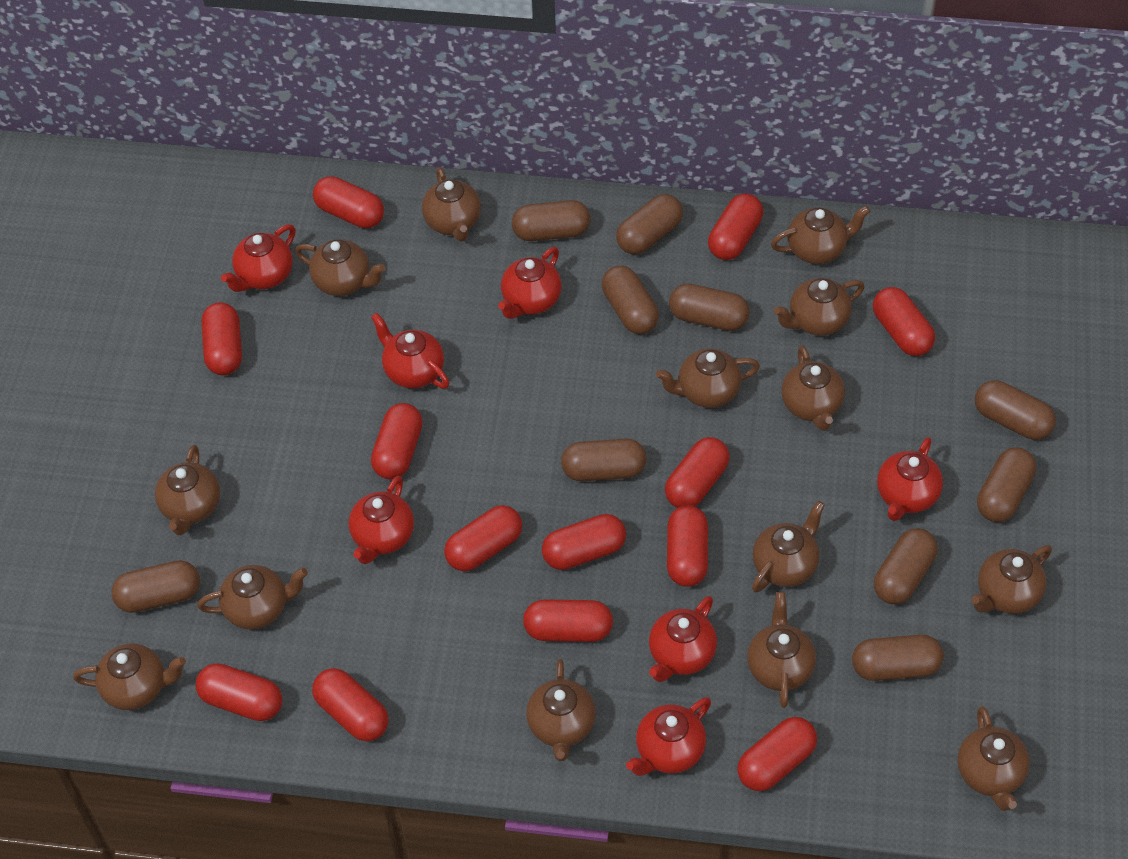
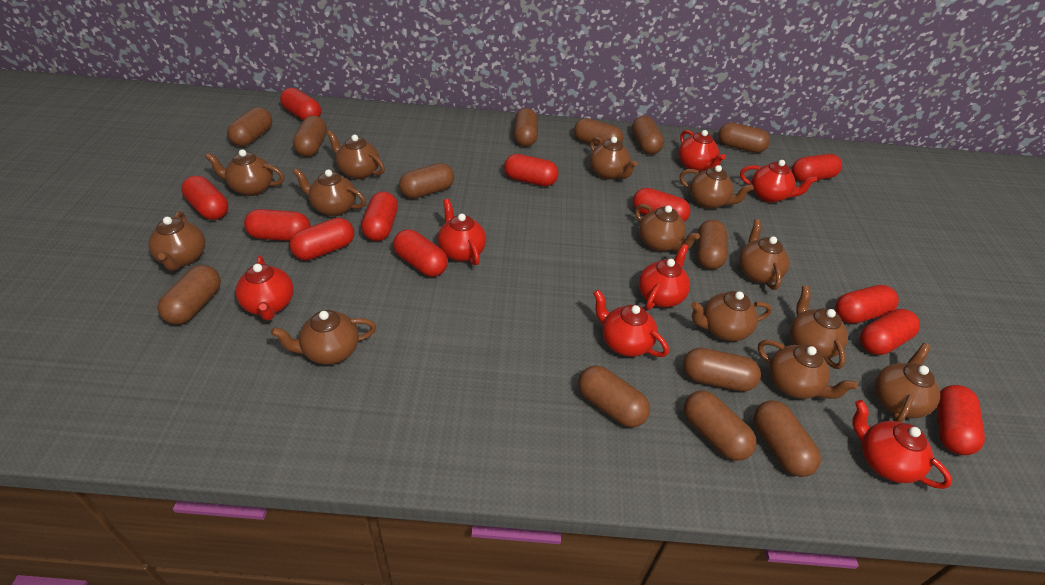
brown capsule: [111,560,200,613] [512,200,590,241] [561,438,647,481] [602,266,659,334] [616,194,683,255] [669,284,749,331] [852,634,943,681] [874,528,938,604] [975,380,1056,440] [977,447,1036,522] = 10 -> [157,265,221,324] [227,107,272,146] [293,116,327,157] [399,163,454,199] [514,108,538,147] [574,118,623,146] [578,365,650,427] [632,116,664,154] [683,348,761,392] [684,391,757,461] [697,219,728,269] [718,122,770,153] [754,400,821,477] = 13
brown teapot: [73,643,186,710] [155,445,220,535] [198,565,308,629] [295,239,385,296] [422,167,481,242] [526,659,596,761] [656,348,760,408] [747,592,816,708] [752,501,825,592] [771,206,870,264] [774,278,865,336] [781,346,845,431] [957,706,1030,811] [972,545,1052,614] = 14 -> [148,211,205,271] [205,149,285,196] [271,310,376,365] [293,168,366,216] [326,130,385,179] [590,137,637,180] [635,204,700,252] [680,165,753,209] [691,291,772,341] [739,219,789,290] [758,340,858,399] [790,286,848,369] [874,343,940,422] = 13
red capsule: [196,663,282,721] [201,302,242,375] [312,668,388,741] [313,176,384,228] [371,403,423,480] [444,505,522,571] [523,599,613,642] [542,514,626,570] [665,437,730,508] [667,505,708,587] [708,194,763,260] [737,717,817,791] [873,287,935,356] = 13 -> [181,176,228,220] [244,209,311,241] [280,88,321,120] [290,218,354,260] [361,191,398,241] [393,229,448,277] [504,154,559,186] [633,188,691,222] [792,154,842,182] [835,285,899,324] [860,309,920,355] [937,385,985,455] = 12

